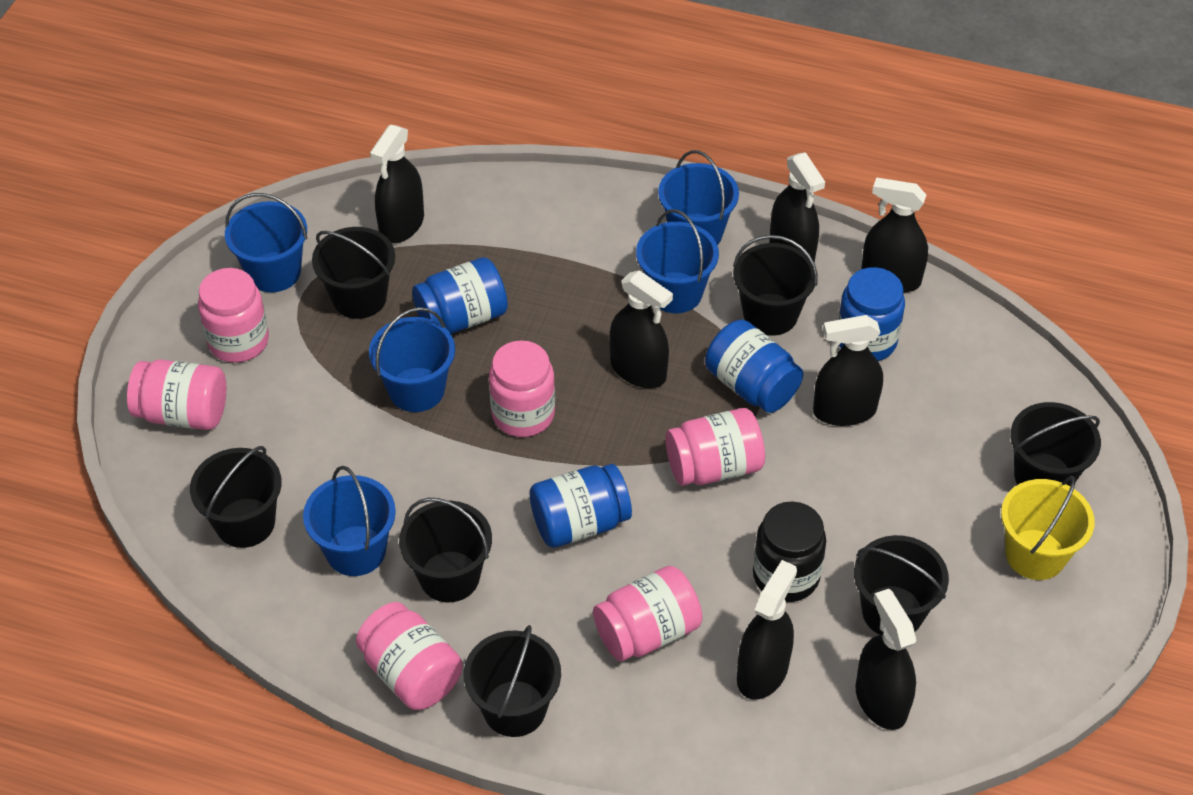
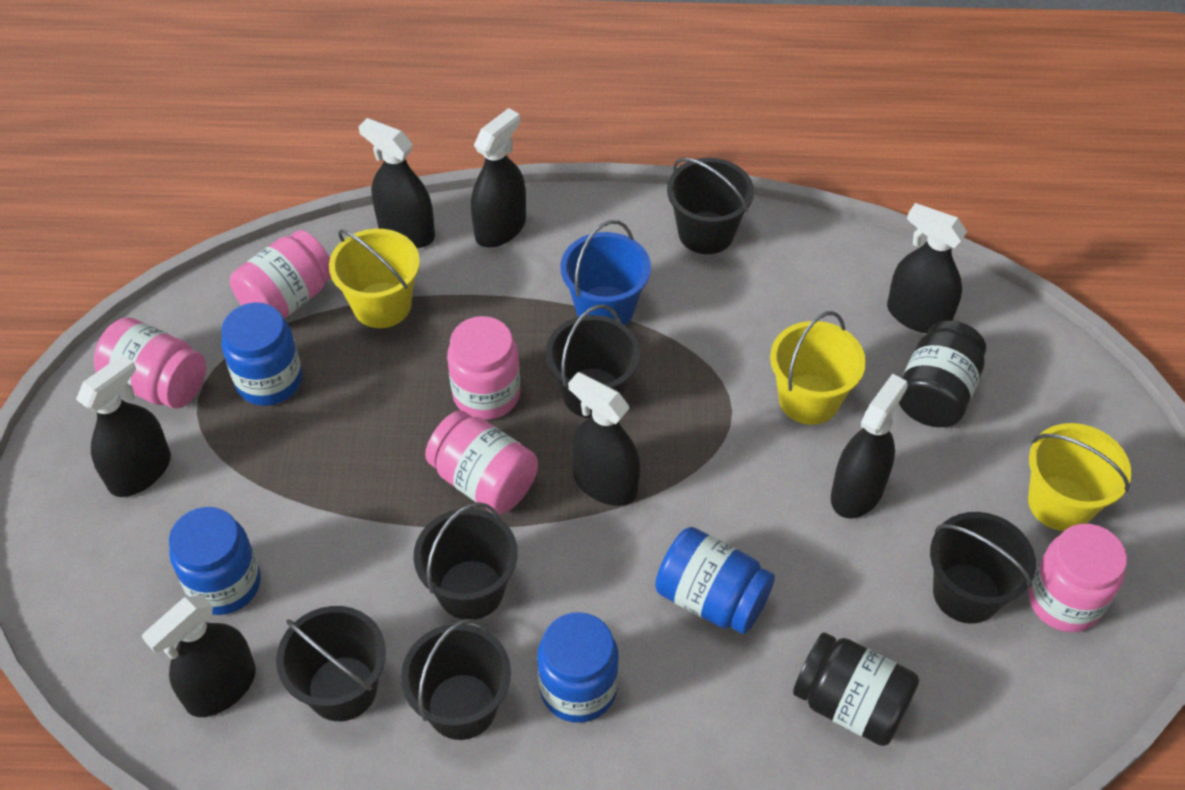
black bucket: [190,446,282,548] [312,227,395,319] [399,498,492,602] [464,625,561,737] [733,235,818,336] [854,535,949,635] [1010,402,1101,487] = 7 -> [276,606,386,721] [401,619,511,740] [414,502,518,620] [545,304,640,418] [667,158,754,254] [930,512,1036,624] = 6
black jar: [753,502,826,602] = 1 -> [793,633,919,746] [899,320,986,427] = 2
blue bucket: [225,193,307,293] [303,466,396,576] [369,307,455,412] [636,209,719,313] [658,150,739,245] = 5 -> [560,220,651,326] = 1
pink jar: [127,359,226,430] [198,268,269,363] [356,602,463,710] [489,340,555,437] [593,566,702,662] [666,408,765,486] = 6 -> [94,317,206,409] [230,230,331,318] [425,411,538,514] [447,316,520,420] [1028,524,1127,632] = 5
yellow bucket: [1001,476,1095,580] = 1 -> [329,229,420,328] [770,311,866,425] [1028,423,1131,531] = 3

